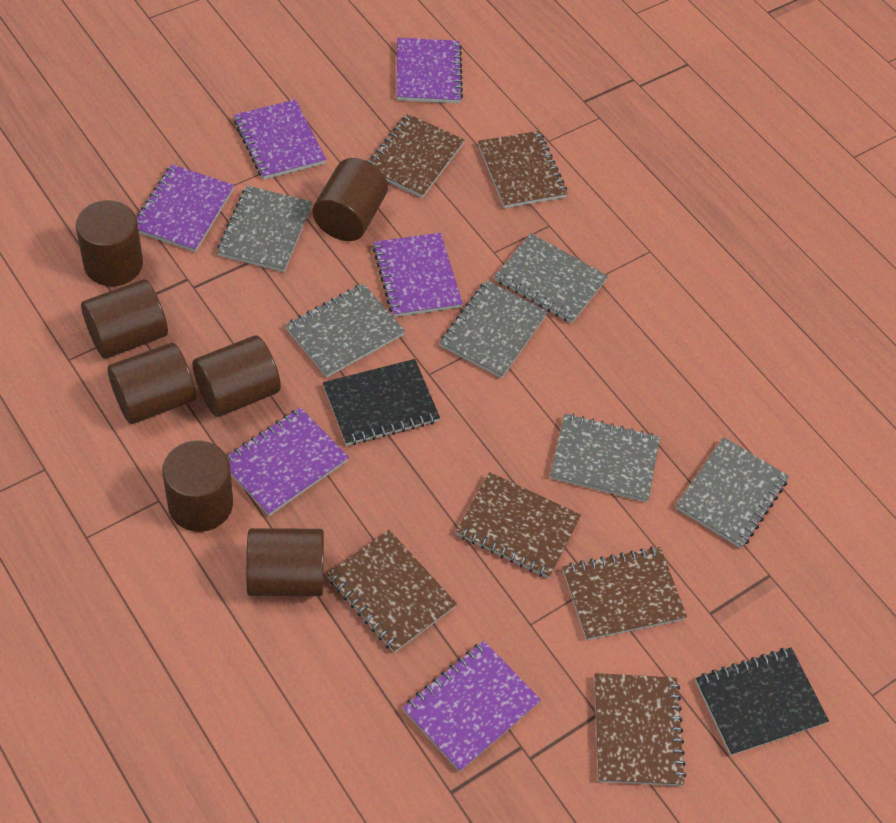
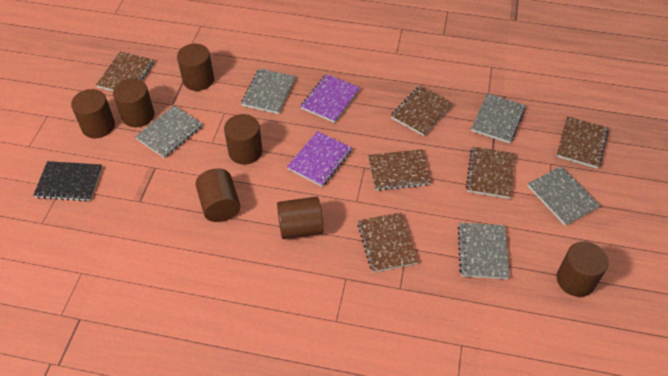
black notebook: [323,359,440,446] [695,648,829,756] = 2 -> [33,161,102,202] = 1
grey notebook: [217,186,312,272] [285,283,405,378] [440,280,548,378] [495,233,608,323] [550,414,660,502] [676,437,789,548] = 6 -> [135,105,203,158] [241,68,295,114] [458,223,509,279] [471,93,526,144] [527,166,600,226] = 5
purple notebook: [137,164,234,252] [226,407,349,516] [234,100,326,180] [372,233,463,317] [397,38,463,103] [403,641,541,772] = 6 -> [287,131,352,187] [300,74,360,123] = 2

